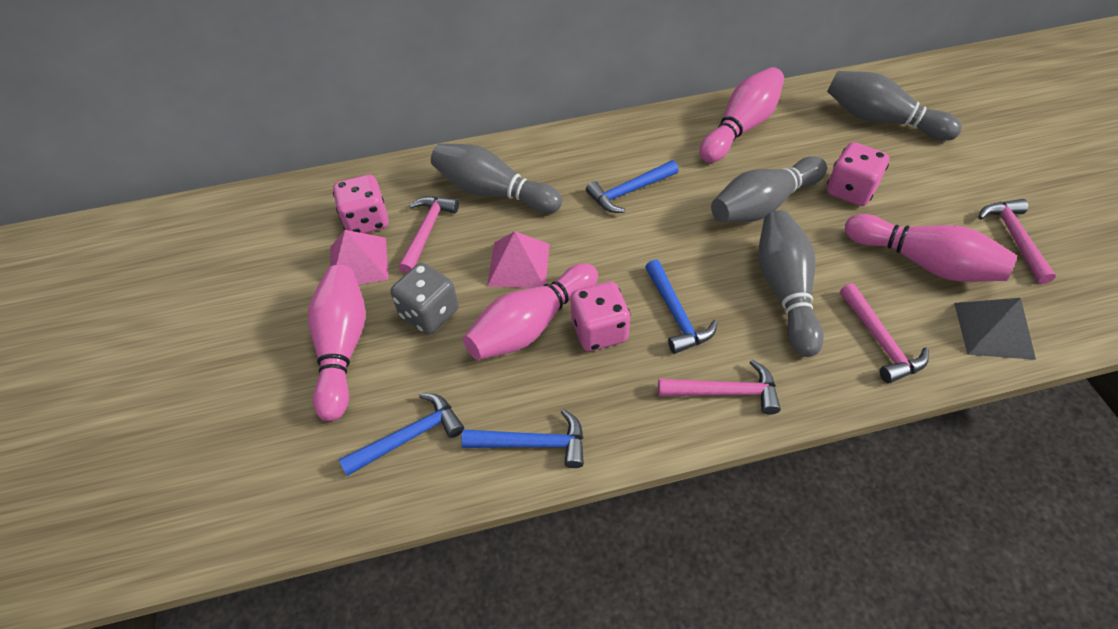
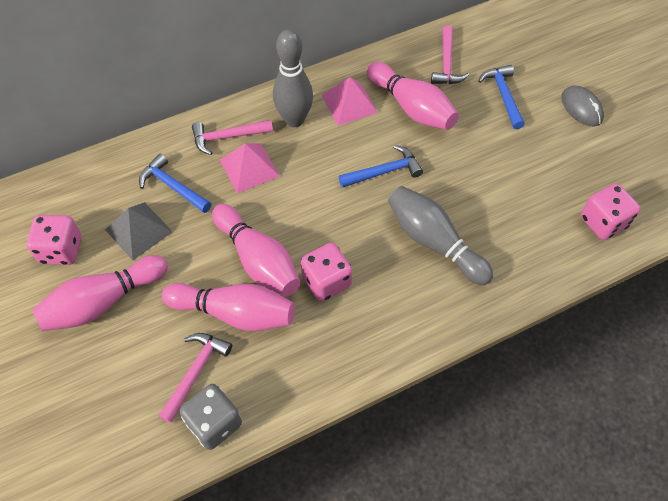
blue hammer: [339,393,464,476] [461,409,584,468] [586,160,679,213] [645,259,718,354] = 4 -> [139,153,211,213] [339,145,423,188] [478,65,525,129] = 3
grey bowling pin: [431,144,562,213] [711,156,827,222] [759,210,824,357] [827,71,962,141] = 4 -> [273,29,313,127] [388,186,493,285] = 2
grey mouse: none = 0 -> [561,86,604,126] = 1
pink hammer: [398,196,459,274] [658,360,781,415] [840,283,929,384] [979,199,1056,284] = 4 -> [159,333,232,423] [192,120,273,155] [431,26,469,84] = 3

